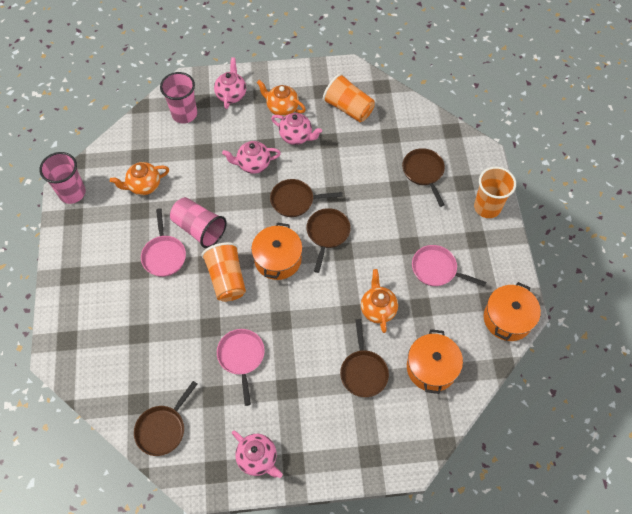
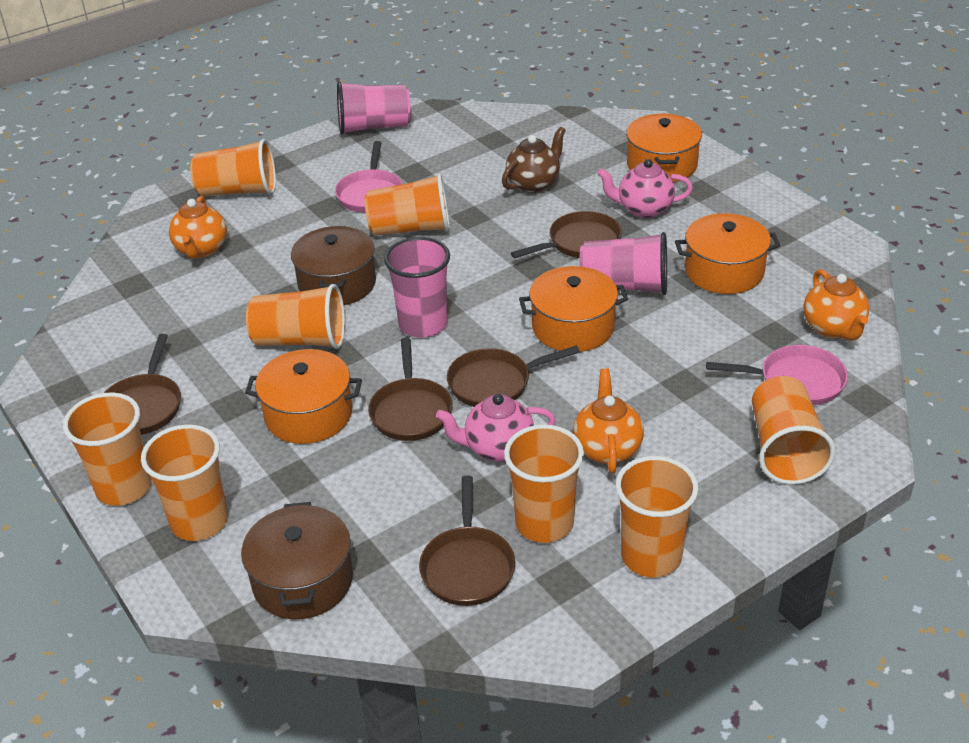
brown pot: none = 0 -> [241,502,353,619] [291,226,376,305] = 2
brown teapot: none = 0 -> [502,127,566,193] = 1
orange cup: [201,242,246,302] [323,73,375,122] [474,166,516,218] = 3 -> [63,392,152,506] [141,425,228,541] [190,139,276,197] [246,284,345,349] [364,173,450,236] [504,425,584,543] [615,456,698,578] [752,376,835,485] = 8
orange pot: [251,222,303,280] [407,329,463,394] [484,282,541,341] = 3 -> [245,349,362,444] [519,266,628,352] [626,114,702,182] [675,213,780,294] = 4
pink pan: [141,208,186,277] [217,329,265,406] [412,245,486,287] = 3 -> [335,141,402,213] [706,345,848,405] = 2
pink teapot: [214,57,246,109] [222,141,281,174] [232,431,283,478] [271,113,322,145] = 4 -> [436,394,556,462] [597,159,693,218] = 2

